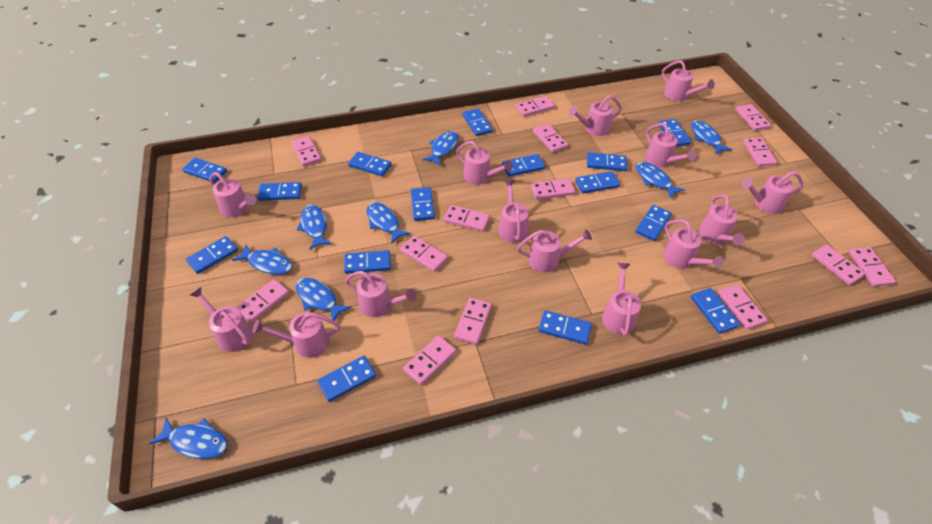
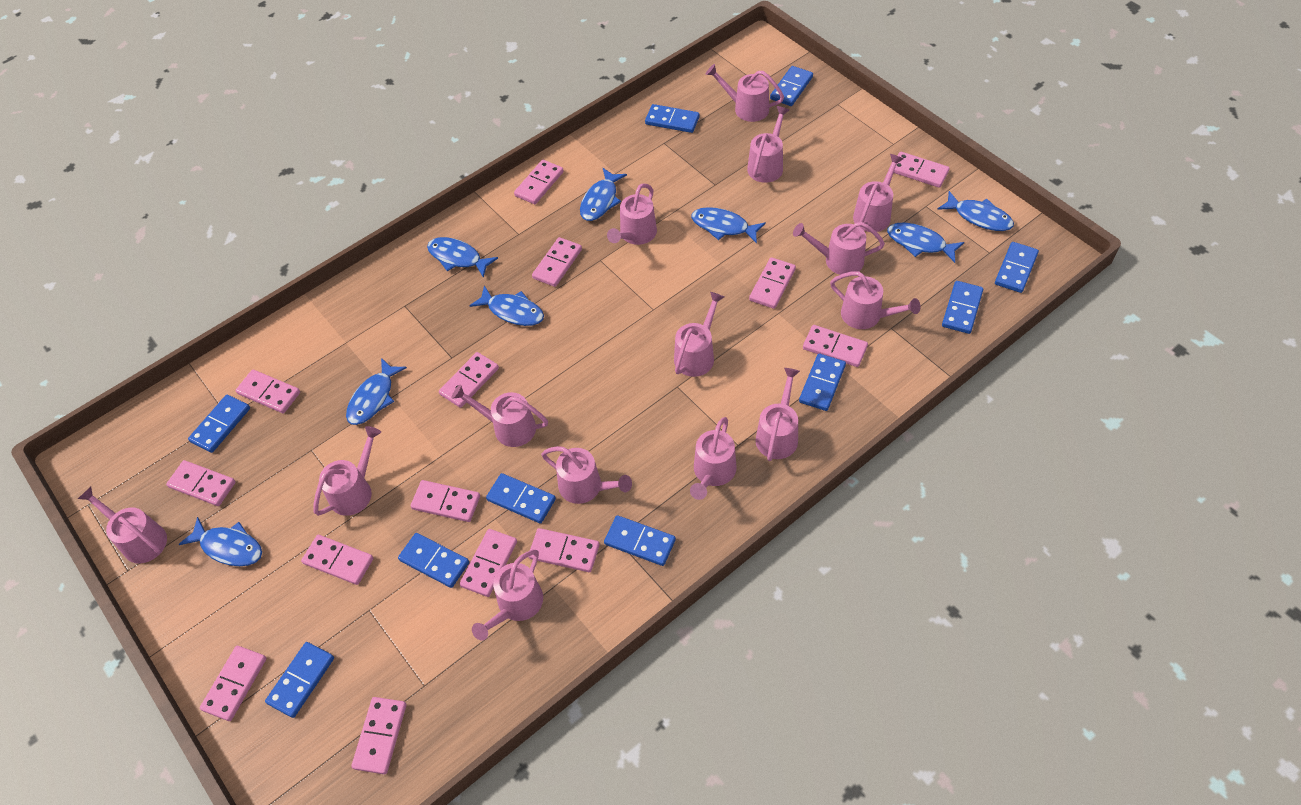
blue domino: [182,158,227,183] [186,236,238,274] [257,182,302,201] [317,356,376,402] [344,250,391,274] [348,152,392,176] [411,187,435,221] [463,108,493,136] [502,154,545,177] [539,310,592,345] [575,171,620,194] [587,152,627,171] [635,205,672,241] [659,119,692,147] [691,288,740,334] = 15 -> [188,395,250,453] [265,642,334,718] [398,533,469,588] [486,473,556,523] [604,515,676,566] [645,104,700,133] [770,66,813,106] [799,354,846,411] [942,281,983,334] [995,242,1039,293] = 10

